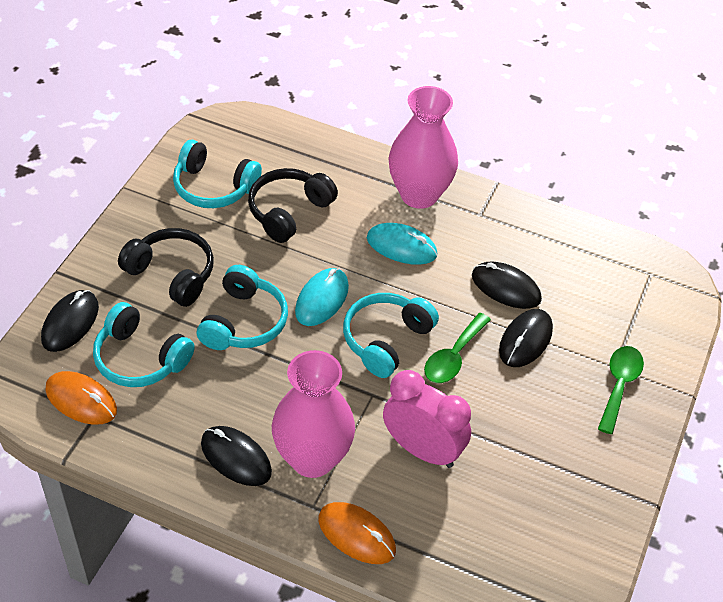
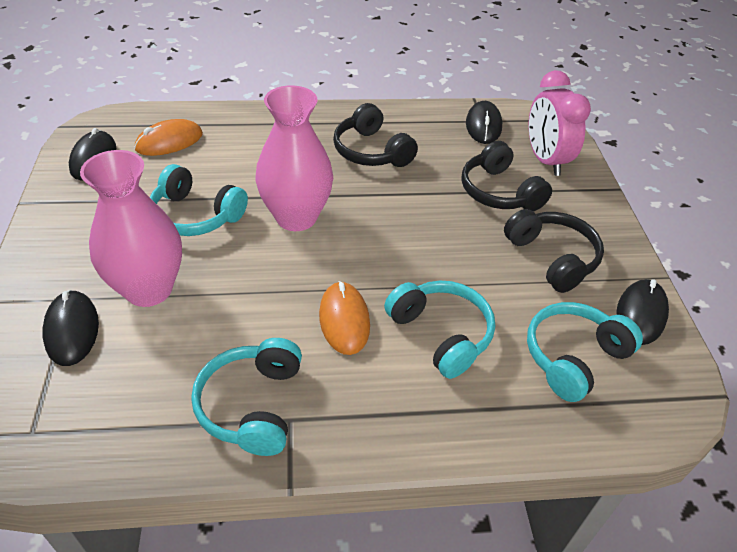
black headphones: [118,228,214,307] [248,168,338,243] = 2 -> [333,103,418,167] [461,141,552,211] [504,209,604,293] = 3
green spoon: [424,313,491,383] [598,346,644,434] = 2 -> none = 0
turquoise mouse: [295,268,349,326] [367,223,438,265] = 2 -> none = 0

